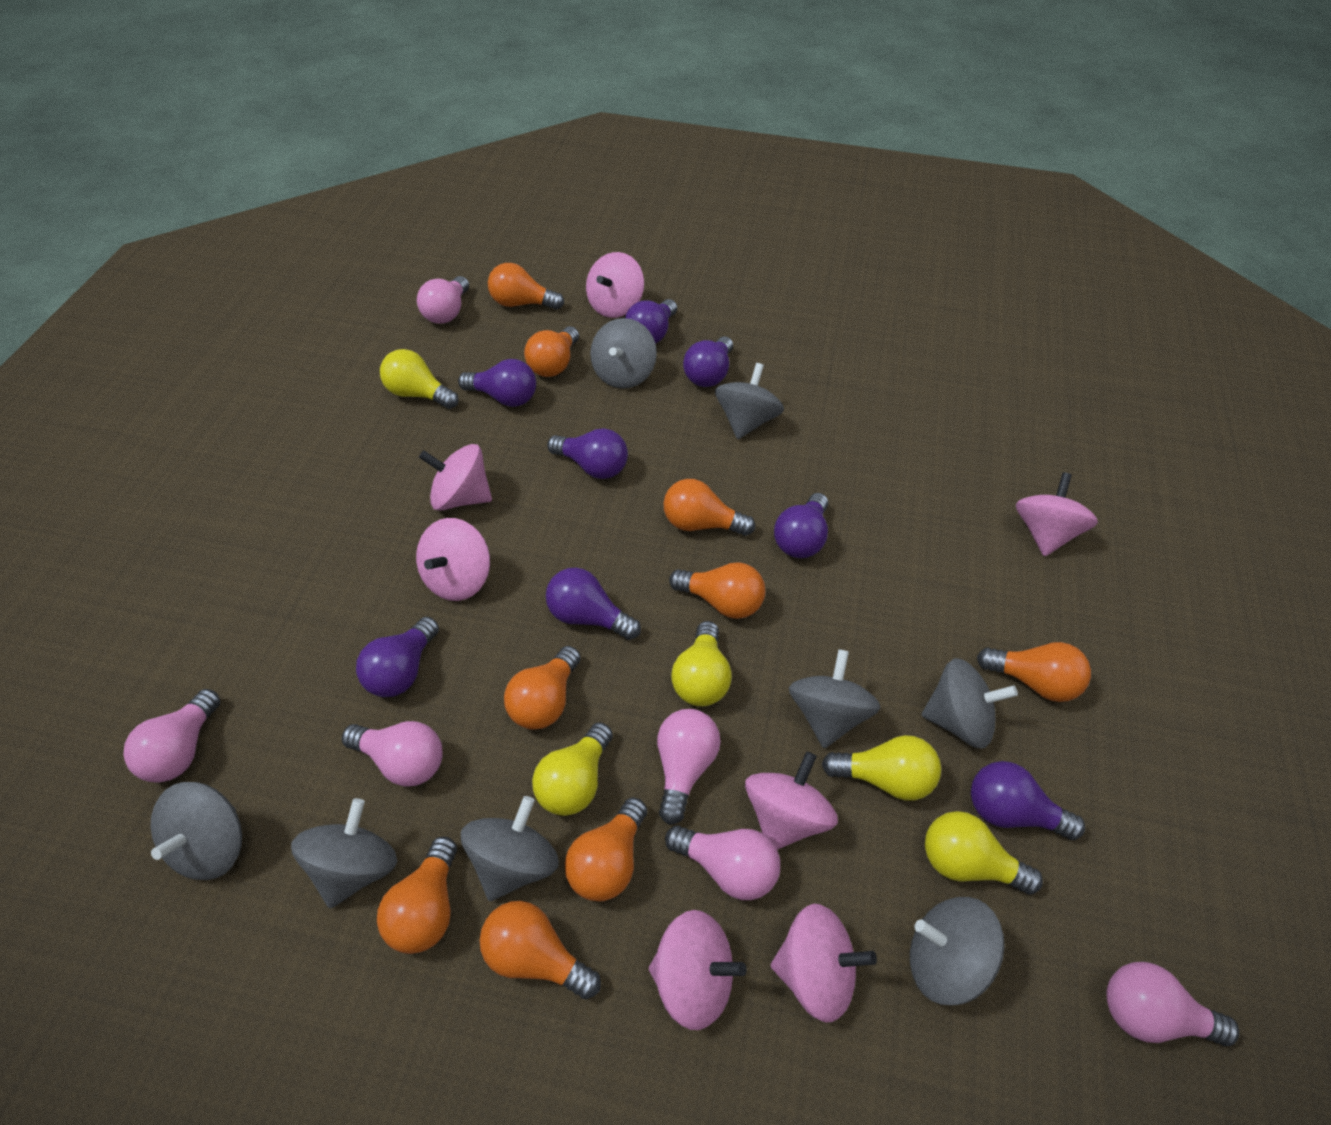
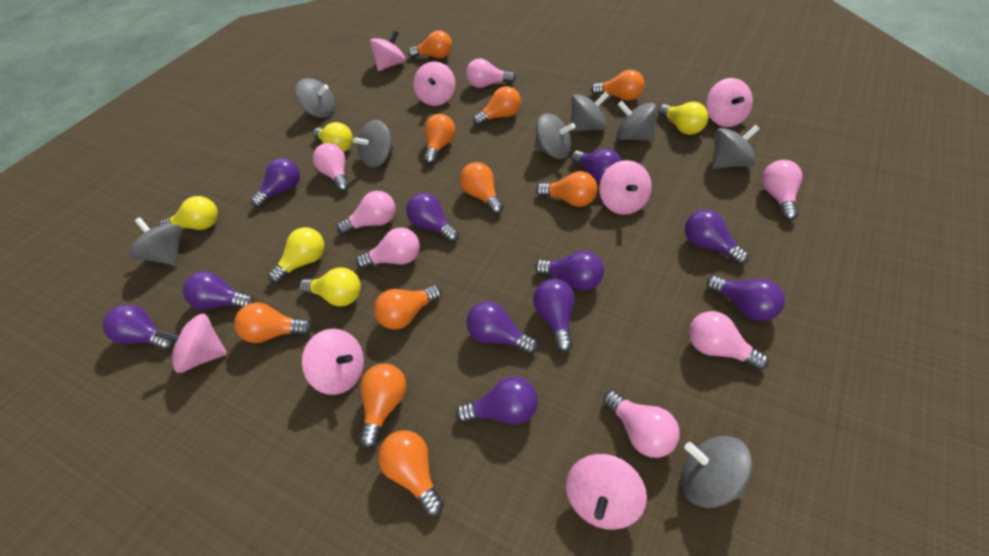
orange light bulb: [377,837,457,954] [480,901,601,999] [488,263,564,310] [504,646,581,730] [524,326,579,377] [565,798,647,902] [663,479,755,536] [669,562,765,619] [977,642,1091,702] = 9 -> [234,303,313,343] [359,364,406,448] [374,285,441,330] [378,430,444,516] [408,30,452,58] [424,114,455,164] [460,162,504,214] [473,86,521,126] [536,171,598,207] [591,70,645,101] = 10
pink light bulb: [123,689,220,783] [342,721,443,787] [417,276,469,324] [657,709,721,825] [665,825,780,900] [1106,962,1239,1046] = 6 -> [313,143,350,192] [337,191,396,235] [356,227,420,269] [466,58,516,88] [603,390,680,458] [689,311,769,370] [762,160,802,221] = 7
purple light bulb: [356,617,439,697] [458,359,536,407] [546,568,641,640] [547,428,628,479] [625,299,677,344] [683,336,733,387] [774,493,828,558] [971,761,1085,840] = 8 -> [102,304,175,350] [183,271,255,309] [250,158,300,207] [406,193,459,242] [456,376,538,424] [466,301,538,354] [533,279,575,352] [535,251,604,291] [571,149,622,183] [685,209,749,265] [707,275,785,321] = 11

